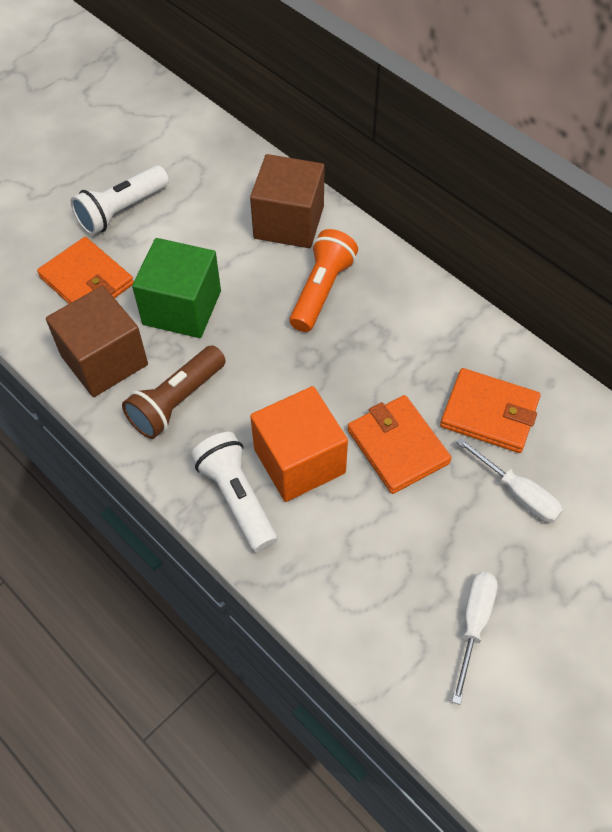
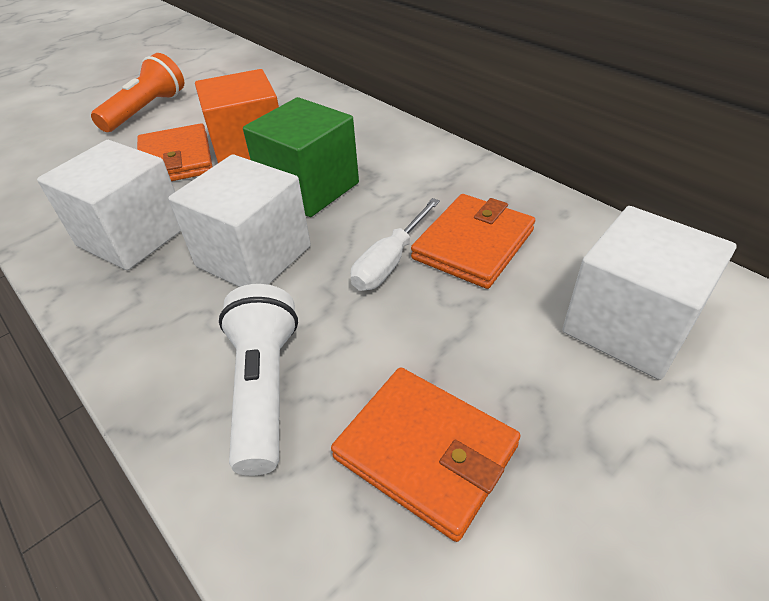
brown cube: [46,286,148,397] [250,154,324,248] = 2 -> none = 0
brown flashlight: [122,345,226,439] = 1 -> none = 0
white cube: none = 0 -> [37,140,181,270] [168,154,311,287] [562,206,737,380] = 3
white flashlight: [71,165,169,235] [191,432,277,552] = 2 -> [219,284,298,476] = 1
white screwdriver: [452,572,497,705] [456,437,563,523] = 2 -> [351,198,440,291] = 1

